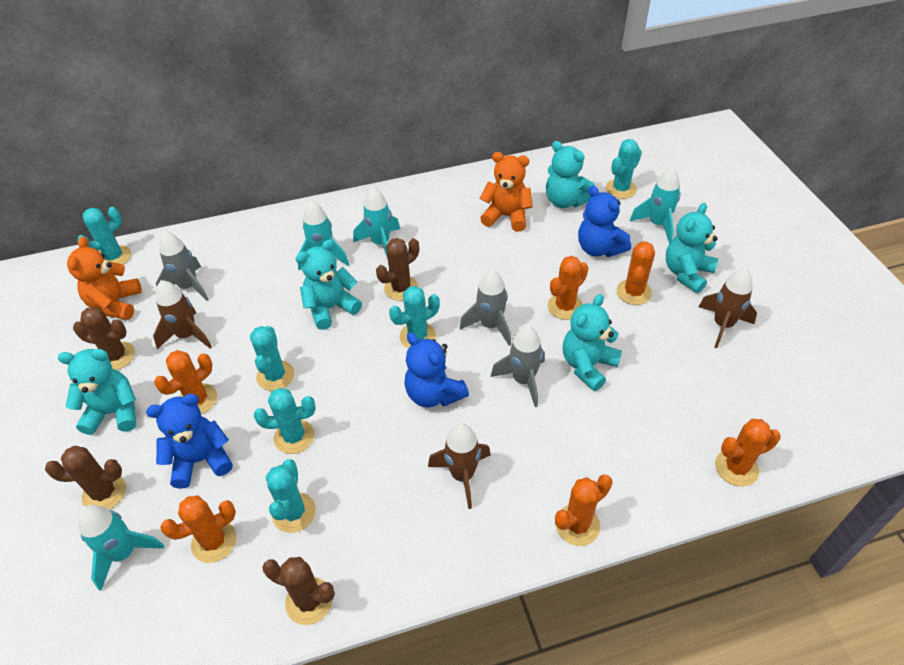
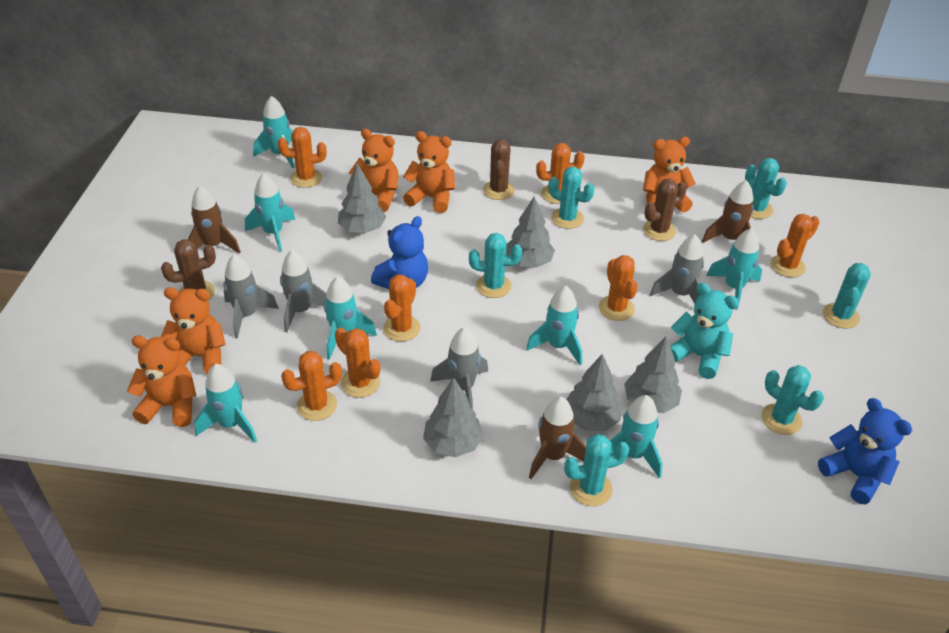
blue teddy bear: [146,394,233,489] [404,332,469,408] [578,185,631,257] = 3 -> [371,216,428,289] [818,398,912,504] = 2
brown cactus: [45,446,126,510] [73,307,135,370] [263,557,335,625] [376,238,419,301] = 4 -> [161,239,216,301] [483,139,515,200] [643,179,687,241] = 3
grey rocket: [156,231,209,301] [460,269,511,346] [491,325,545,407] = 3 -> [223,254,279,339] [280,250,326,332] [430,327,488,410] [650,234,704,304] = 4
grey tree: none = 0 -> [338,163,386,233] [423,378,484,457] [506,196,555,268] [566,354,622,431] [624,336,682,413] = 5
orange cactus: [154,350,217,414] [160,495,236,563] [548,256,588,320] [555,474,613,546] [616,241,655,305] [715,419,781,487] = 6 -> [278,127,327,188] [281,351,342,421] [335,328,380,398] [383,275,421,342] [536,143,585,204] [599,255,638,321] [771,214,820,277] = 7
orange teddy bear: [67,237,142,320] [480,152,533,232] = 2 -> [127,336,196,427] [161,287,226,374] [349,129,398,212] [403,131,455,213] [643,137,696,213] = 5
turquoise rocket: [77,505,164,591] [298,201,349,271] [353,187,400,256] [630,167,680,243] = 4 -> [194,364,257,443] [245,173,295,252] [253,96,295,168] [324,276,377,360] [526,286,582,366] [610,395,663,478] [706,228,762,310] = 7
turquoise teddy bear: [58,349,136,435] [296,240,362,330] [546,141,595,208] [563,294,622,391] [666,203,718,293] = 5 -> [670,283,739,379] = 1

